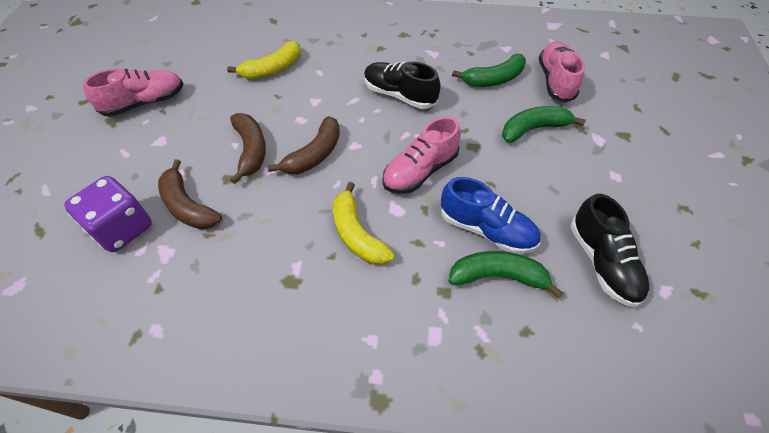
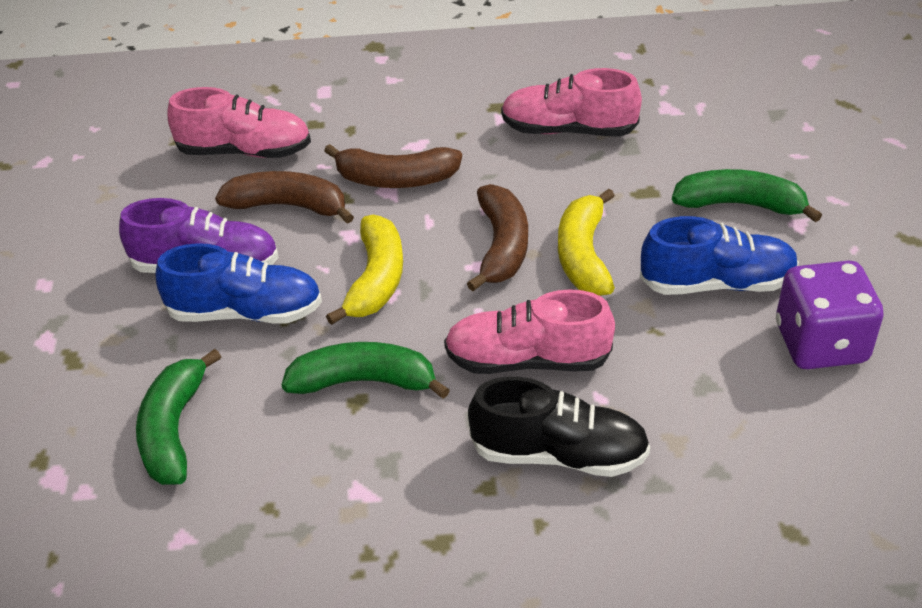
black shoe: [364,62,441,109] [570,194,649,307] = 2 -> [468,377,650,477] = 1
blue shoe: [441,177,540,254] = 1 -> [156,243,322,323] [640,216,799,295] = 2
purple shoe: none = 0 -> [119,198,279,273] = 1

